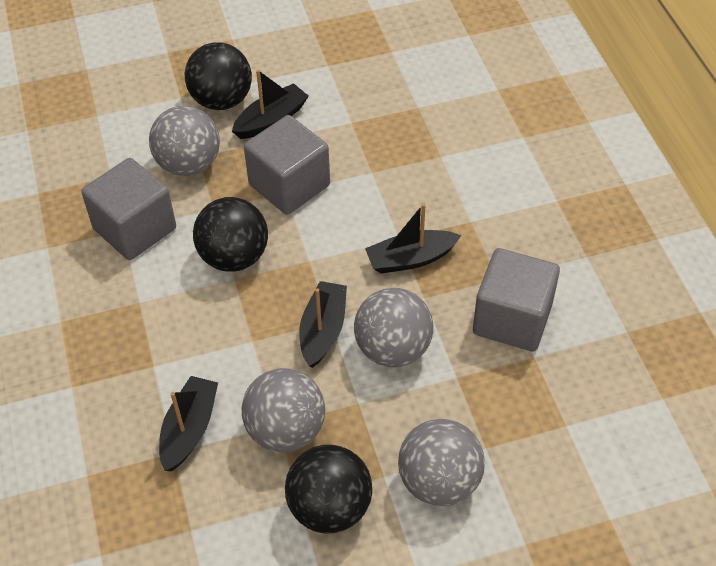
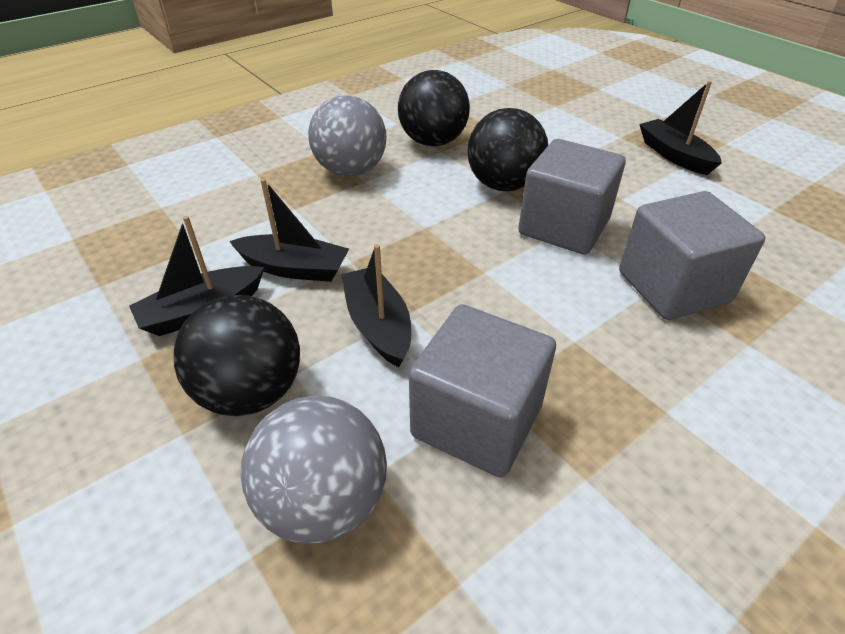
grey ball: [149,106,220,176] [242,368,325,452] [354,288,433,367] [398,419,485,506] = 4 -> [240,396,387,544] [308,95,386,177] = 2

